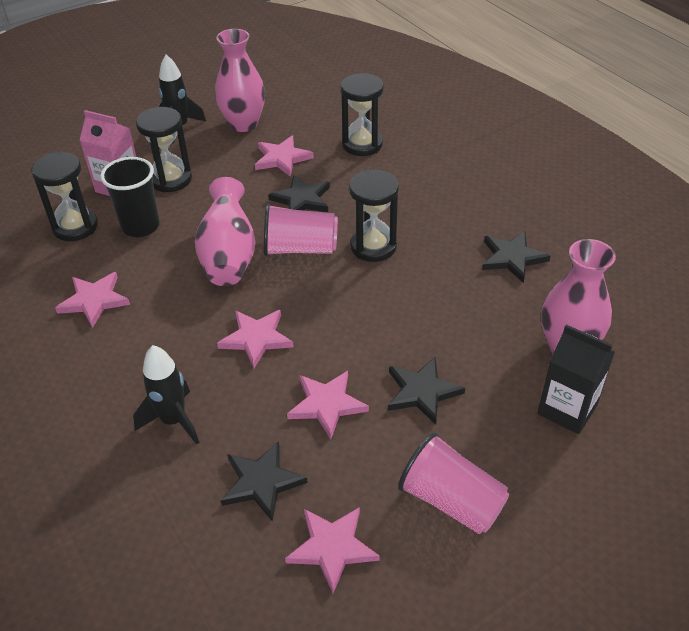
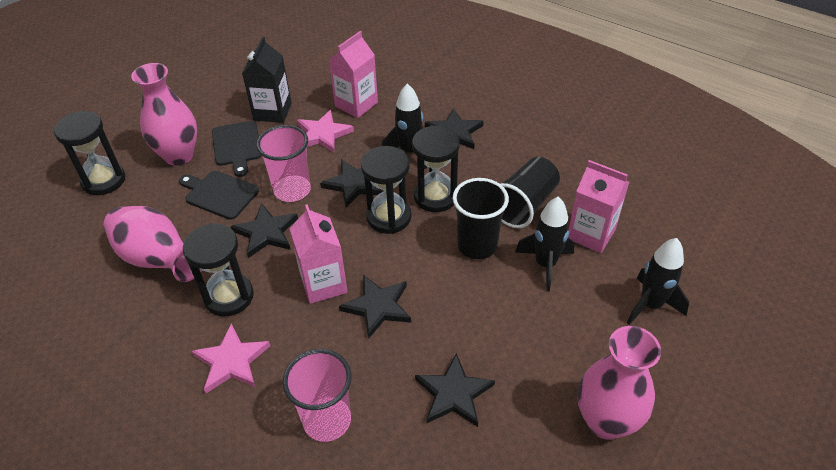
black cup: [100,157,160,237] = 1 -> [453,178,509,259] [501,157,560,228] = 2
black cutting board: none = 0 -> [179,171,259,220] [212,121,262,177] = 2
black rocket: [133,345,199,444] [159,55,206,143] = 2 -> [382,83,427,169] [515,197,574,292] [627,238,689,325] = 3
black star: [221,441,308,521] [268,175,330,212] [388,357,465,425] [482,231,551,283] = 4 -> [231,203,298,258] [320,159,382,208] [339,275,411,339] [415,353,495,427] [425,108,484,149] = 5
pink carton: [80,110,136,196] = 1 -> [290,204,348,304] [329,31,378,118] [568,160,629,253] = 3
pink star: [55,272,130,328] [217,310,294,368] [255,136,314,177] [285,507,380,593] [287,371,369,439] = 5 -> [192,323,270,393] [297,110,354,153] = 2

